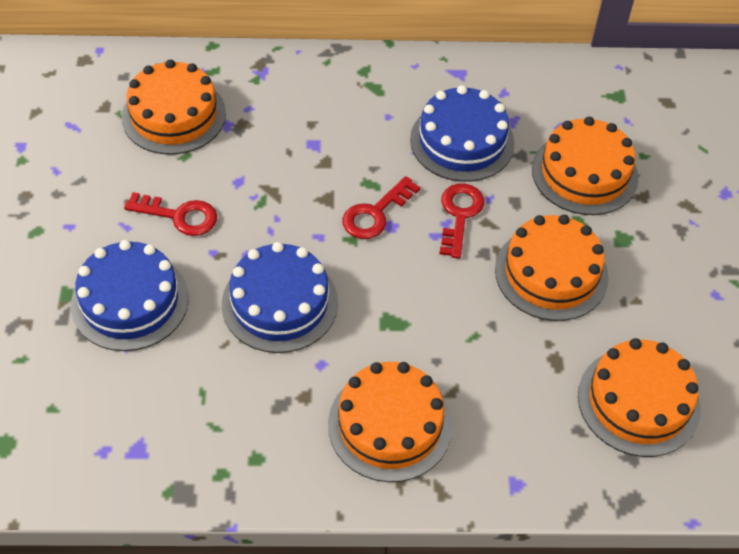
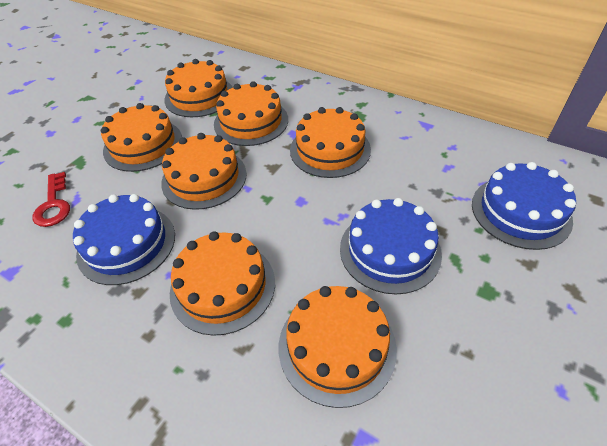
orange cake: [122,60,226,155] [328,362,452,482] [495,215,609,321] [532,117,639,215] [578,338,701,457] = 5 -> [101,103,182,172] [161,133,247,210] [164,59,233,117] [170,231,275,336] [214,81,288,146] [279,286,397,408] [290,107,371,178] = 7
red key: [124,192,217,236] [343,176,420,239] [439,184,485,259] = 3 -> [32,172,70,227] = 1

